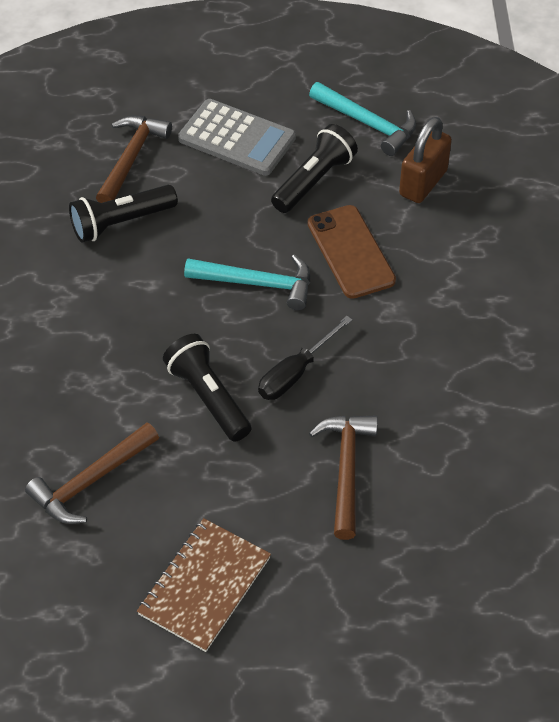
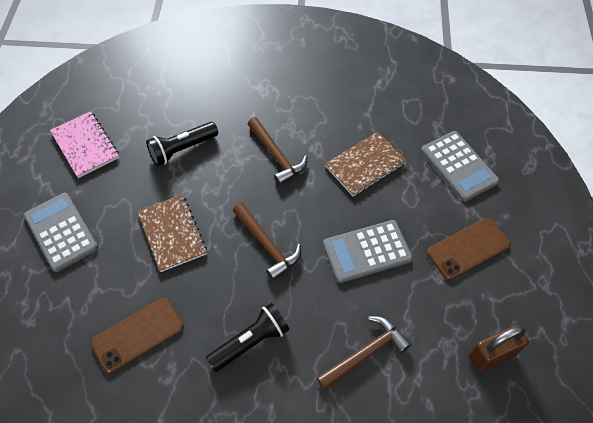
black flashlight: [69,185,178,243] [163,334,252,442] [271,124,358,213] = 3 -> [146,122,218,166] [206,303,290,372] = 2
black screwdriver: [258,316,352,400] = 1 -> none = 0
brown notebook: [137,518,271,652] = 1 -> [137,194,207,272] [325,132,407,196] = 2
brown phone: [308,205,396,299] = 1 -> [91,298,184,373] [427,218,511,280] = 2
grey calculator: [178,99,296,176] = 1 -> [24,193,98,272] [323,220,413,283] [421,131,500,201] = 3
pink notebook: none = 0 -> [50,111,119,178] = 1
turquoise hammer: [184,254,310,310] [309,82,417,156] = 2 -> none = 0

